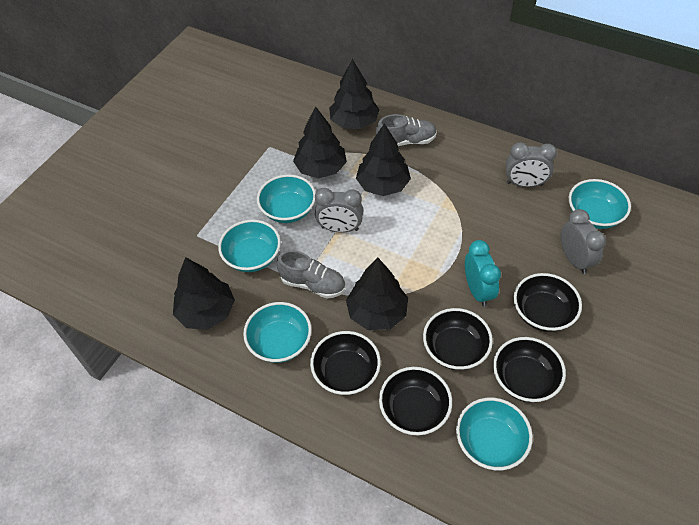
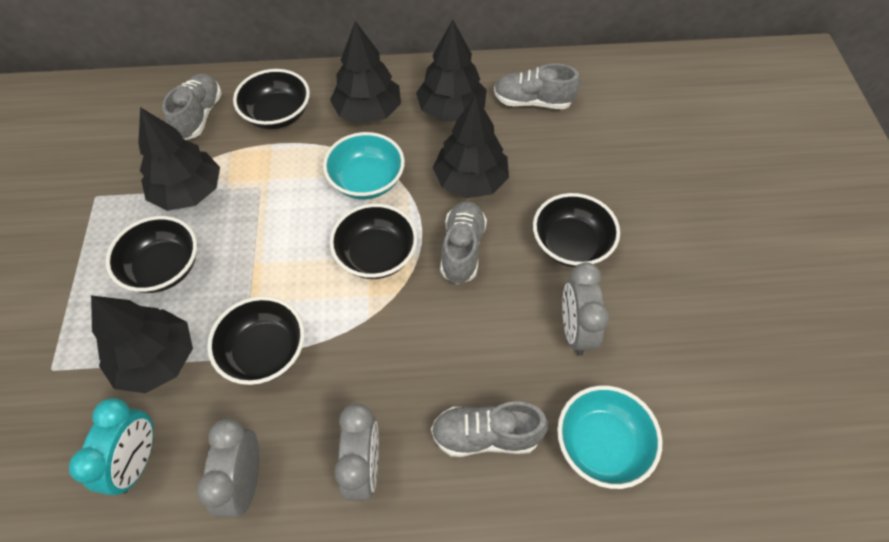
grey shoe: [276,250,346,298] [376,114,437,146] = 2 -> [162,74,222,140] [431,401,548,457] [440,201,487,284] [494,63,580,109] = 4
turquoise bowl: [218,220,281,272] [243,302,312,363] [257,175,316,223] [456,398,533,470] [569,179,631,229] = 5 -> [323,132,405,199] [557,386,663,489] = 2

